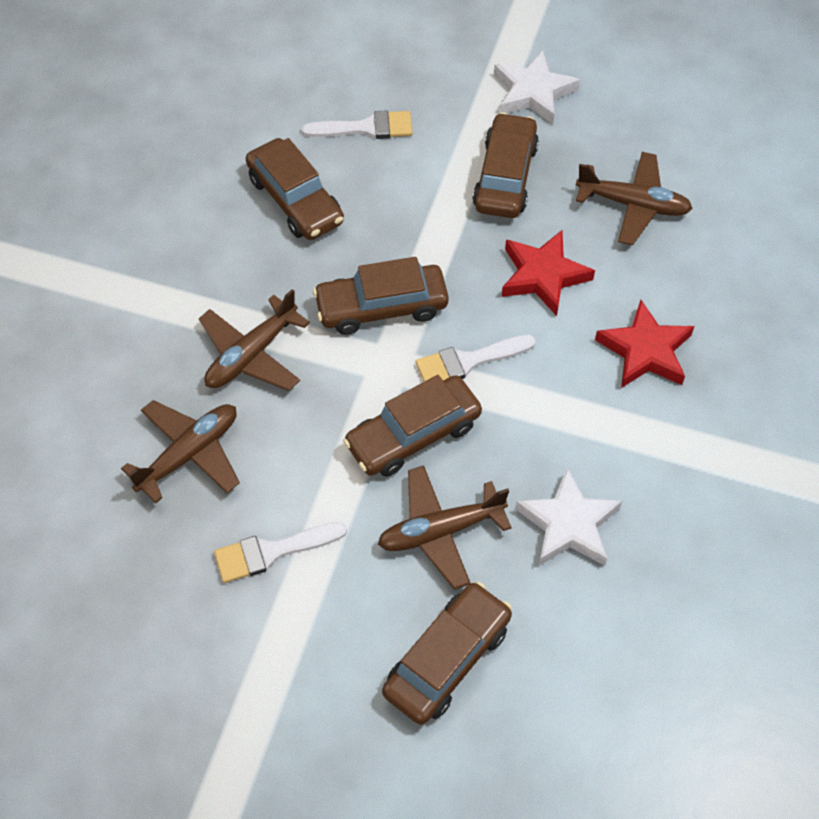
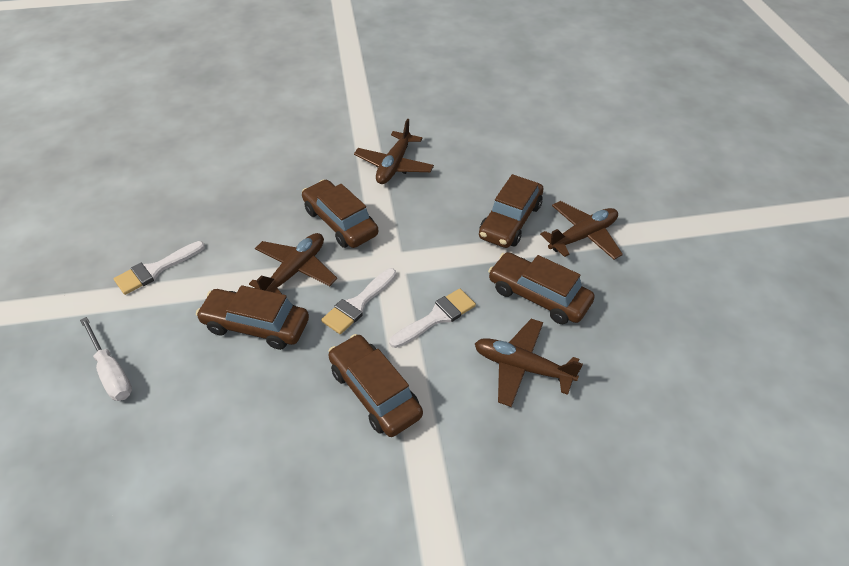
red star: [501,230,595,316] [595,300,694,388] = 2 -> none = 0
white screwdriver: none = 0 -> [80,317,132,401] = 1
white star: [494,50,580,124] [515,467,622,566] = 2 -> none = 0

